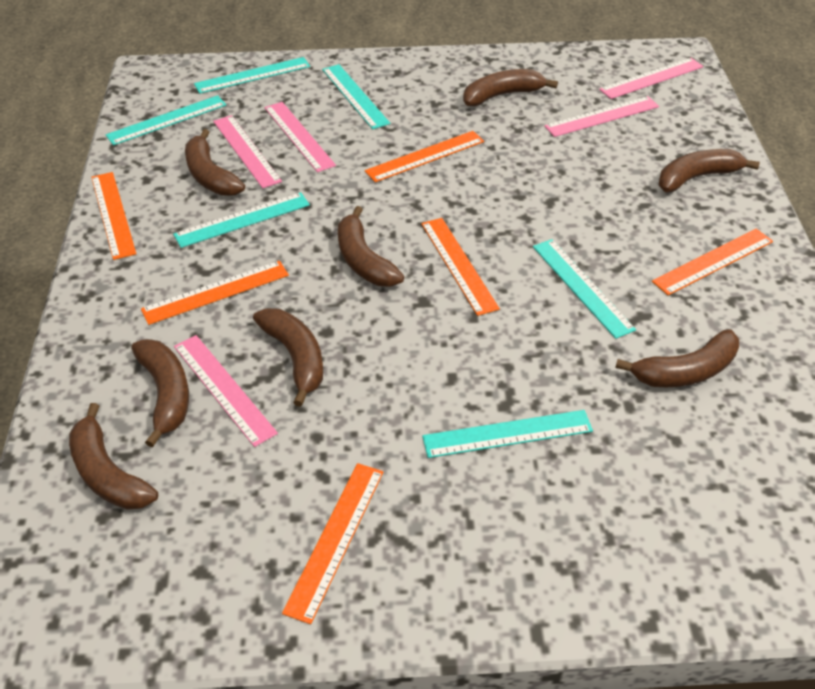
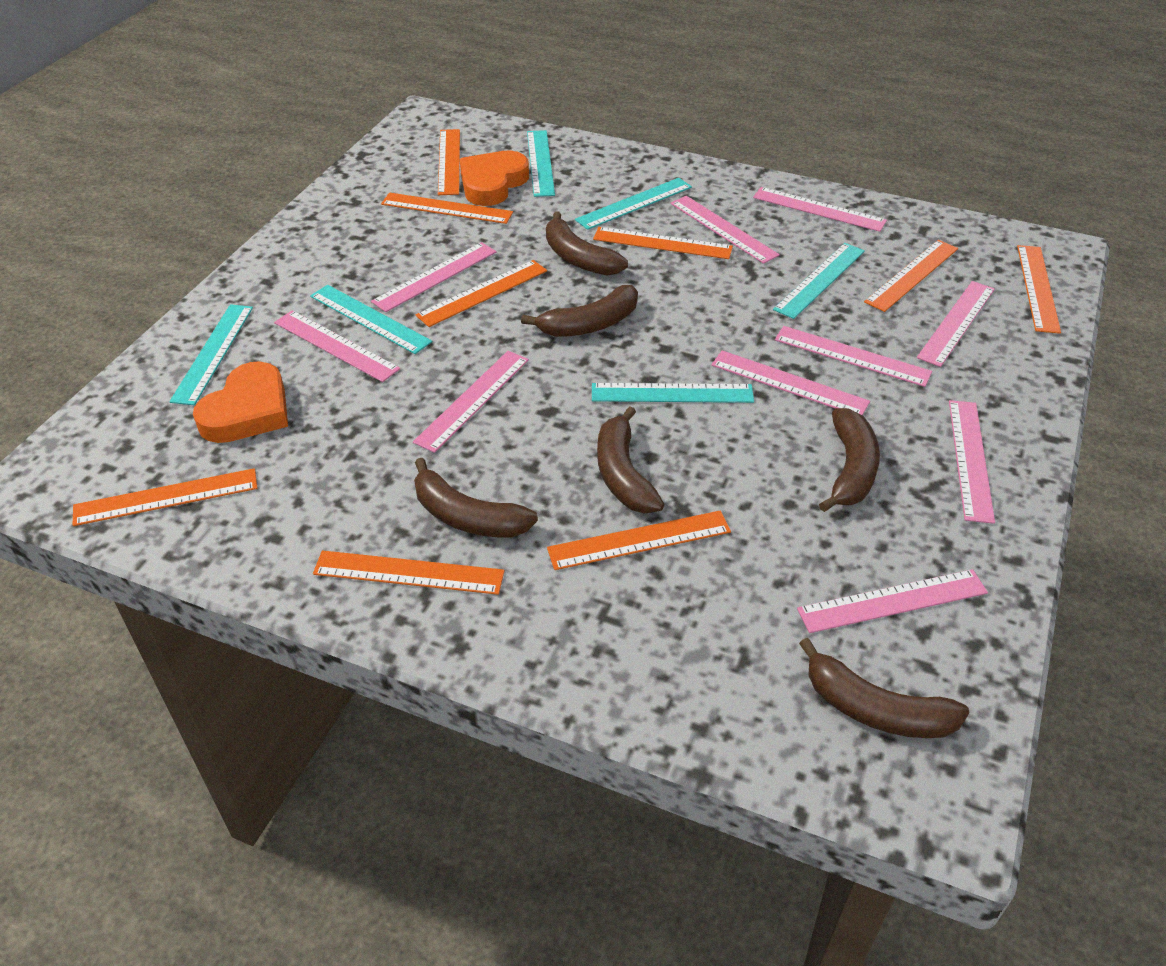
brown banana: [69,403,158,510] [131,339,189,448] [185,129,245,196] [253,308,323,407] [338,206,404,287] [463,69,558,106] [615,329,739,387] [659,149,760,192] = 8 -> [414,458,538,537] [521,285,638,337] [546,212,628,276] [597,406,664,513] [799,638,970,738] [819,408,880,512] = 6
orange heart: none = 0 -> [193,361,288,443] [460,151,529,206] = 2
orange ruler: [91,172,136,260] [141,261,289,325] [282,463,384,624] [365,131,484,182] [421,218,500,316] [652,229,773,295] = 6 -> [73,468,258,526] [313,550,504,595] [381,192,513,224] [415,260,547,327] [438,129,460,195] [547,510,731,570] [593,227,733,259] [864,240,958,312] [1017,245,1061,334] = 9
pink ruler: [174,335,278,447] [213,115,282,188] [265,102,336,172] [544,96,659,137] [599,58,703,99] = 5 -> [274,310,400,382] [371,242,496,312] [413,351,529,453] [671,196,780,264] [711,350,870,415] [753,187,887,232] [775,326,932,387] [797,569,988,633] [917,281,995,367] [949,400,995,524] = 10

